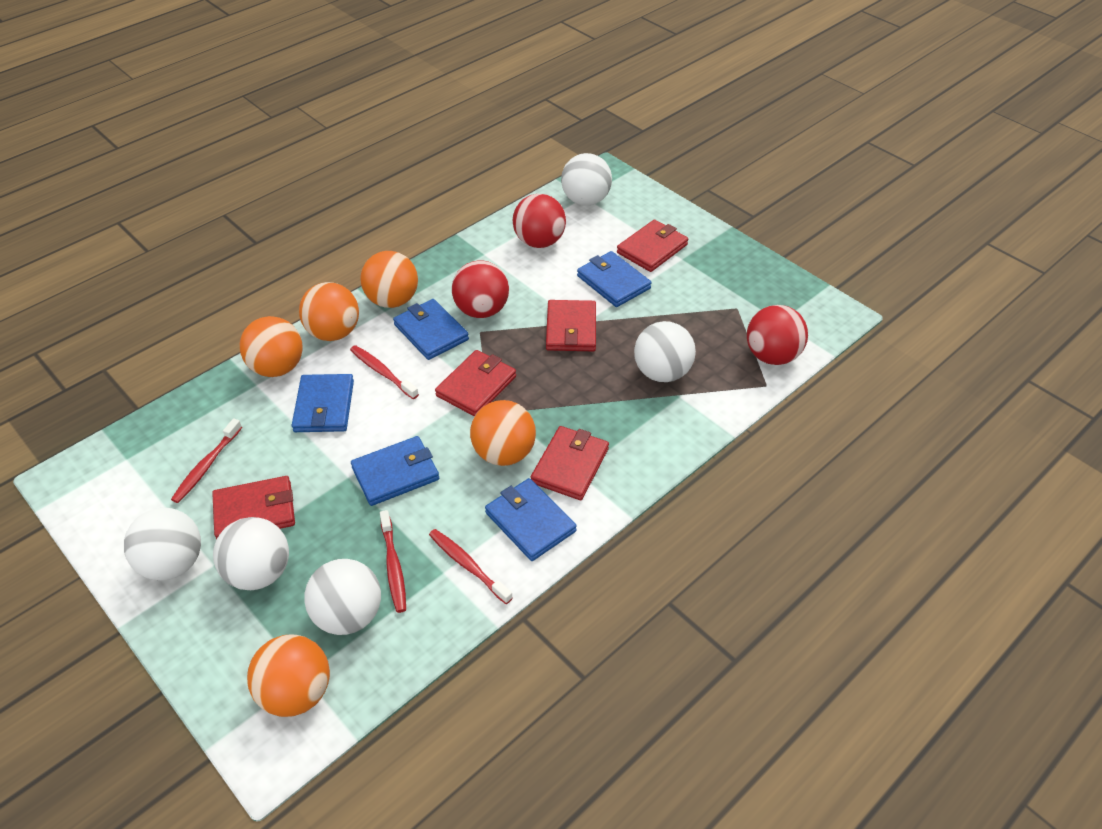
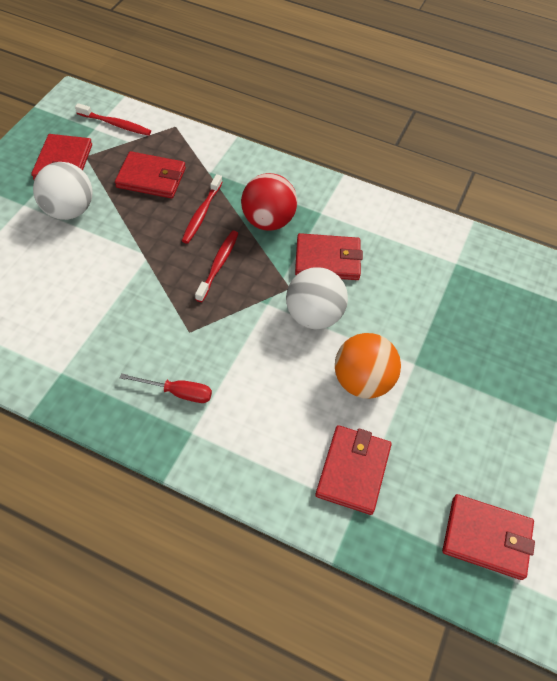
blue wallet: [292,374,354,432] [351,436,439,506] [393,299,469,360] [485,478,577,561] [577,251,651,307] = 5 -> none = 0
orange ball: [240,316,303,377] [247,634,330,717] [299,282,359,341] [360,251,418,308] [470,400,536,466] = 5 -> [335,333,401,399] = 1
red ball: [452,261,509,318] [513,194,566,248] [747,305,808,365] = 3 -> [241,173,297,231] = 1
red screwdriver: none = 0 -> [120,373,212,403] = 1
red toothbrush: [171,418,242,503] [350,345,419,399] [380,510,406,613] [429,529,512,604] = 4 -> [75,103,151,136] [182,174,223,244] [195,231,239,302] = 3
white ball: [124,508,201,580] [213,517,289,590] [304,559,381,635] [561,153,612,206] [634,321,696,382] = 5 -> [33,162,92,220] [286,267,348,329] = 2

